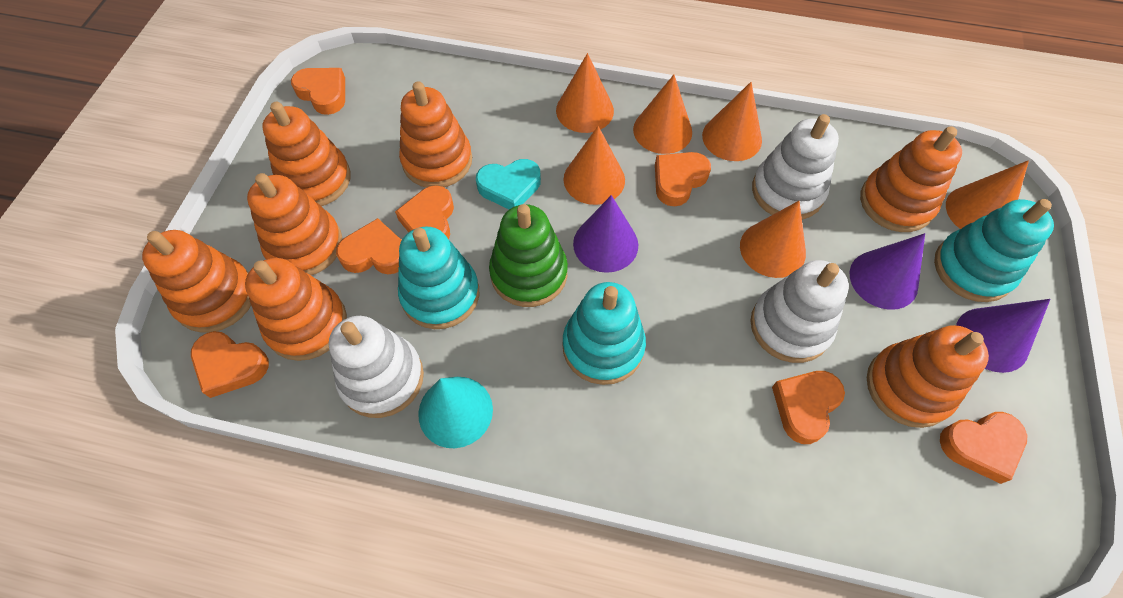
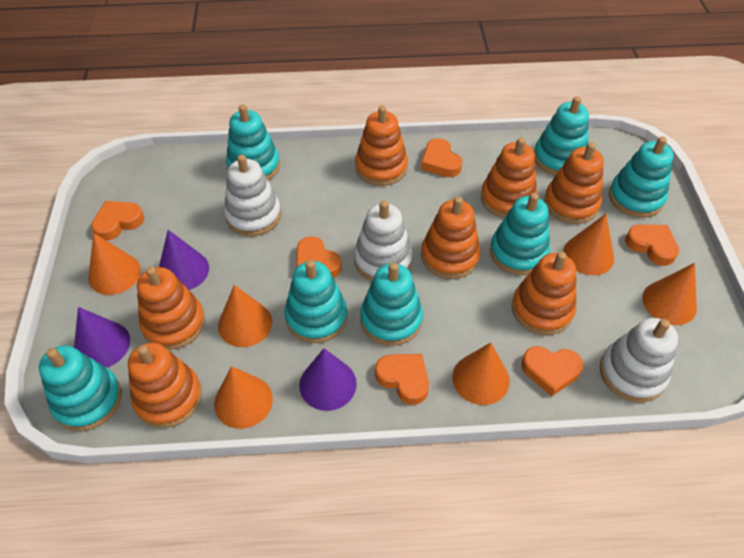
green stacking toy: [489,204,568,307] = 1 -> none = 0
orange heart: [191,331,269,398] [291,68,345,115] [336,218,402,274] [395,185,454,239] [655,152,711,206] [772,371,845,444] [940,412,1028,484] = 7 -> [91,201,144,241] [296,236,341,278] [375,354,429,405] [421,138,462,177] [521,346,584,396] [625,225,679,266] = 6
turquoise cone: [418,377,493,448] = 1 -> none = 0
turquoise heart: [476,159,541,209] = 1 -> none = 0
turquoise stacking toy: [398,227,479,329] [562,282,646,385] [934,199,1054,302] = 3 -> [39,345,122,431] [226,104,280,181] [284,260,347,343] [360,262,423,346] [490,193,550,275] [534,96,589,176] [609,136,674,218] = 7

